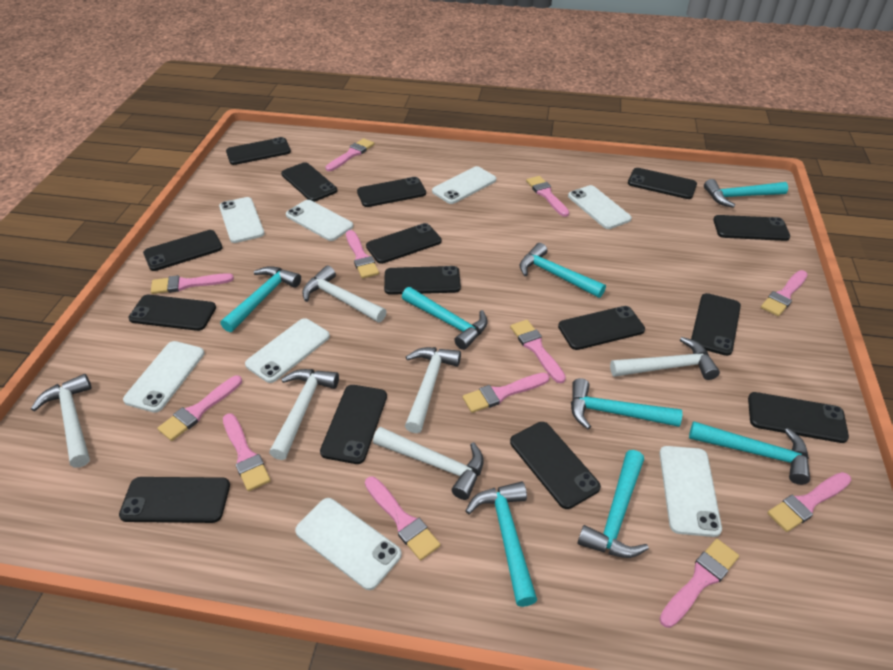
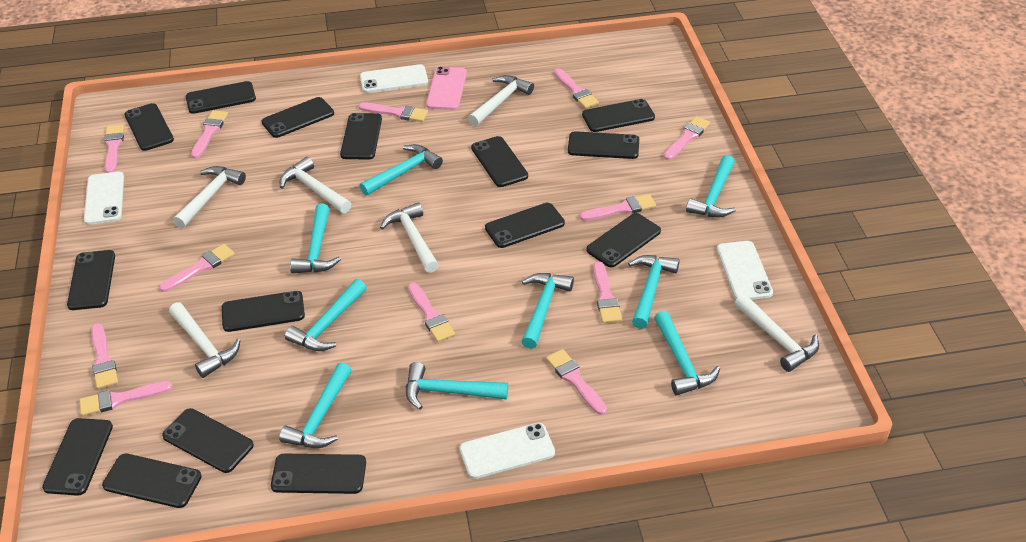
pink phone: none = 0 -> [426,66,467,110] = 1
turquoise hammer: [220,266,301,332] [402,287,488,350] [466,482,537,607] [520,243,606,298] [571,378,682,429] [578,450,649,558] [689,421,810,485] [704,179,788,208] = 8 -> [279,363,352,448] [285,279,367,351] [290,204,341,274] [360,144,443,196] [406,362,508,410] [521,273,574,349] [628,255,679,329] [654,311,720,396] [686,155,736,218] = 9
white phone: [123,341,204,413] [219,197,265,243] [245,318,330,383] [286,200,353,241] [295,498,402,590] [432,166,496,204] [568,185,632,229] [659,446,722,537] = 8 -> [84,172,124,225] [360,64,428,93] [460,423,555,479] [717,241,773,300] = 4

